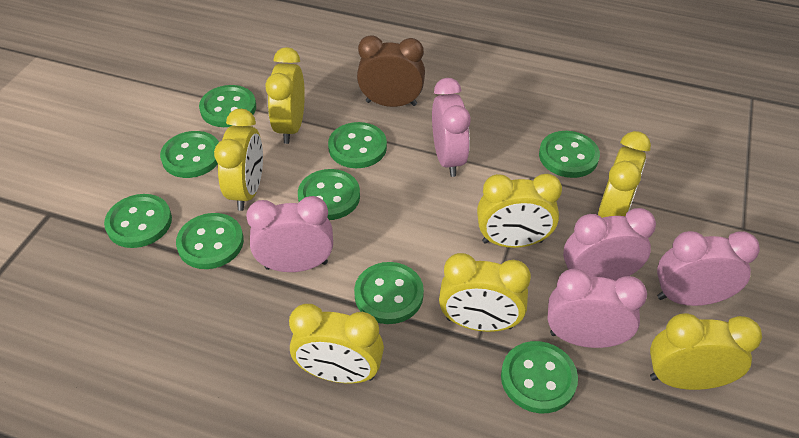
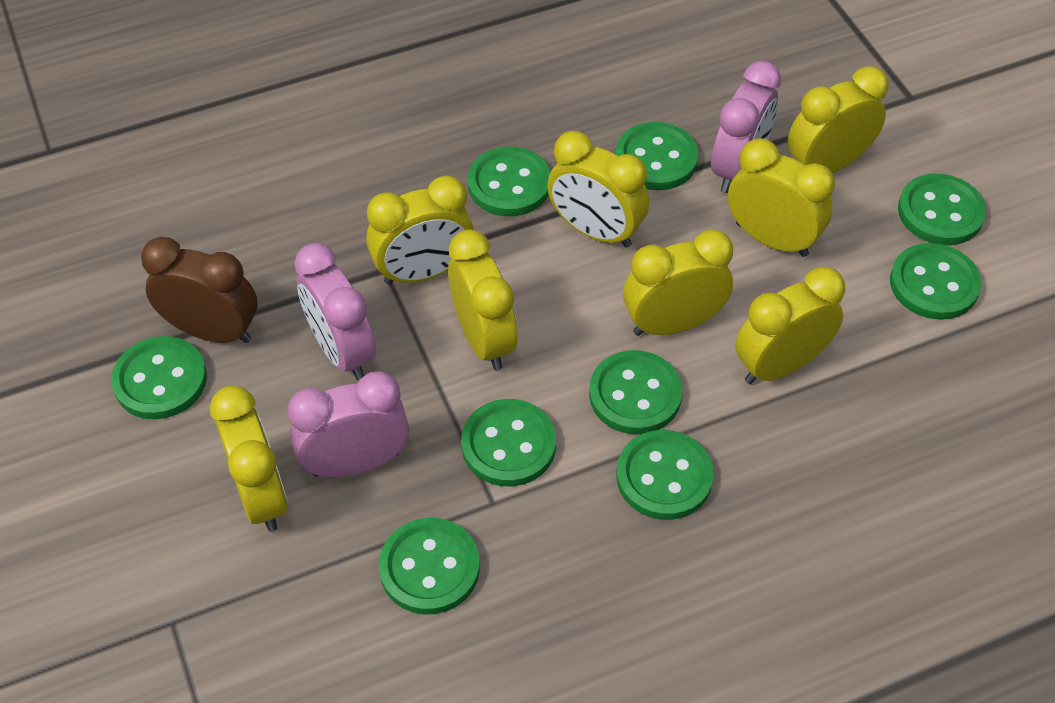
pink clock: [246,196,333,272] [432,78,471,177] [547,269,647,348] [563,208,656,281] [657,231,760,306] = 5 -> [287,371,409,477] [294,243,376,380] [711,61,781,193] = 3
yellow clock: [214,109,263,211] [265,47,305,144] [289,304,384,383] [439,253,531,332] [477,174,562,248] [598,131,651,218] [650,313,762,390] = 7 -> [210,386,288,532] [366,176,474,285] [448,229,518,370] [547,131,649,248] [623,229,733,336] [728,138,835,257] [735,266,845,384] [788,66,889,173] = 8

